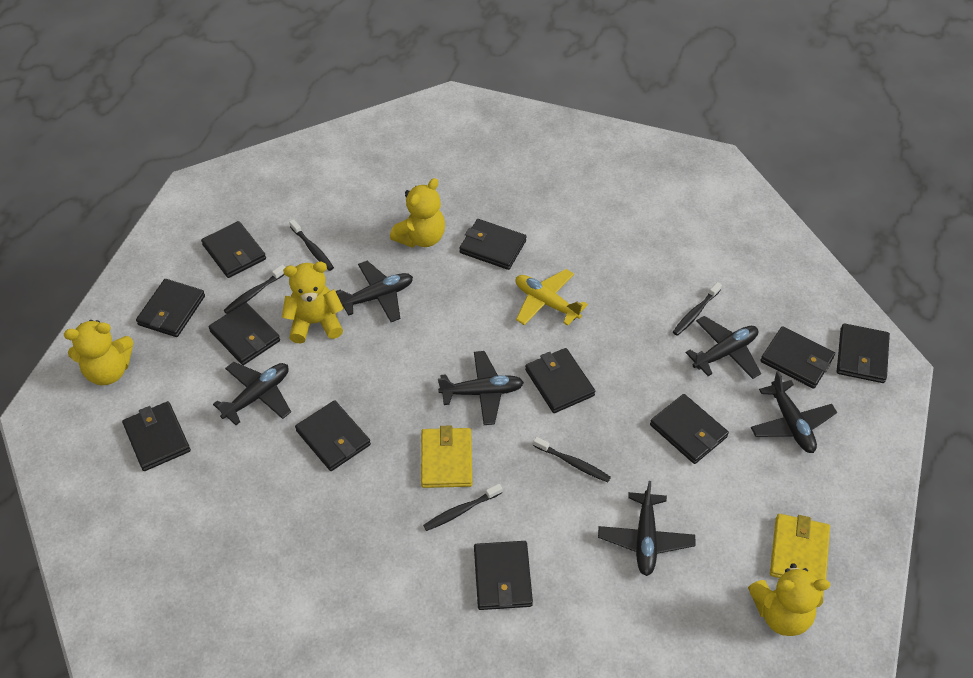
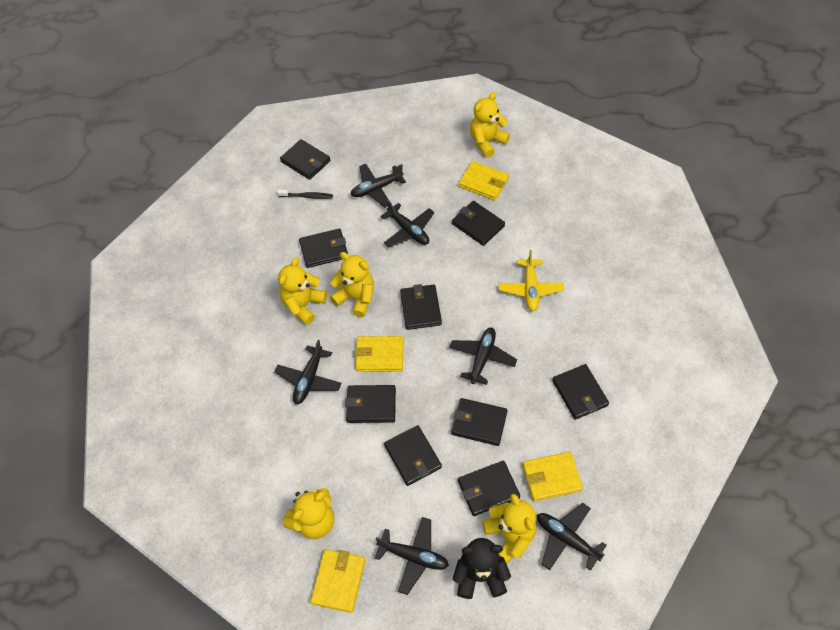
black teddy bear: none = 0 -> [453,538,511,599] = 1
black toothbrush: [223,265,285,314] [289,219,334,271] [423,484,502,531] [533,437,611,482] [673,282,722,336] = 5 -> [277,190,333,199] = 1
black wallet: [122,401,191,471] [136,279,205,337] [201,221,266,278] [209,302,280,365] [295,400,371,471] [459,219,527,270] [474,541,533,610] [525,348,595,413] [650,394,729,464] [760,326,835,389] [837,323,890,383] = 11 -> [280,139,331,180] [299,228,348,268] [345,385,396,423] [384,425,442,486] [400,284,442,330] [451,398,508,446] [452,201,505,246] [458,461,520,516] [552,364,609,420] = 9
yellow teddy bear: [64,320,133,385] [282,262,344,344] [390,178,445,248] [748,563,830,636] = 4 -> [278,257,327,325] [283,488,334,539] [330,252,374,317] [470,92,510,158] [482,494,536,564] = 5
yellow wallet: [421,426,472,488] [770,514,830,580] = 2 -> [310,549,365,613] [355,336,403,372] [458,161,509,201] [522,452,583,501] = 4

